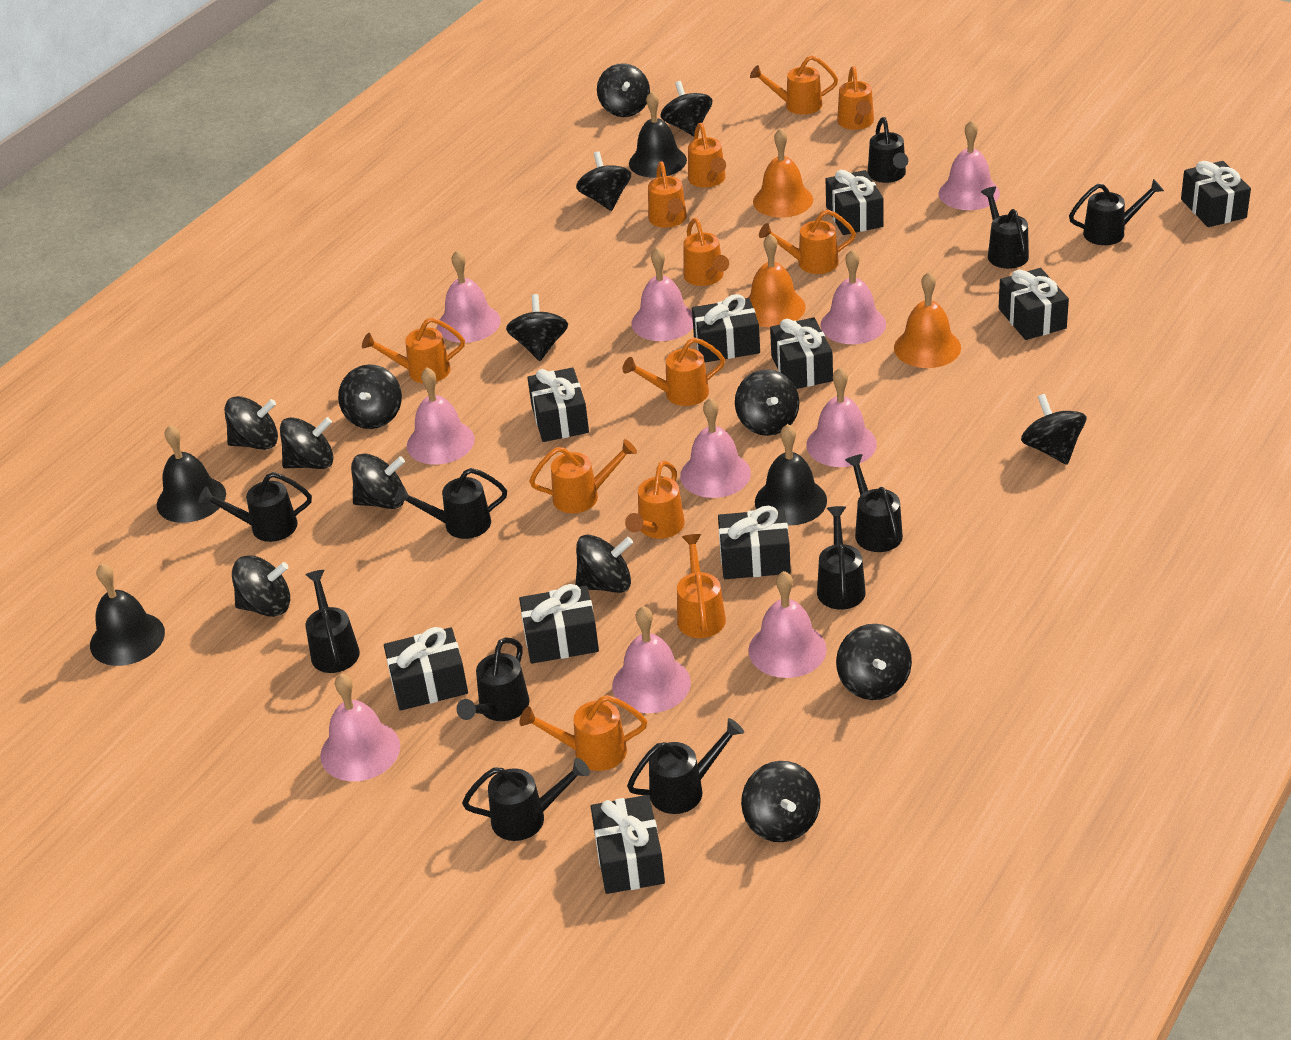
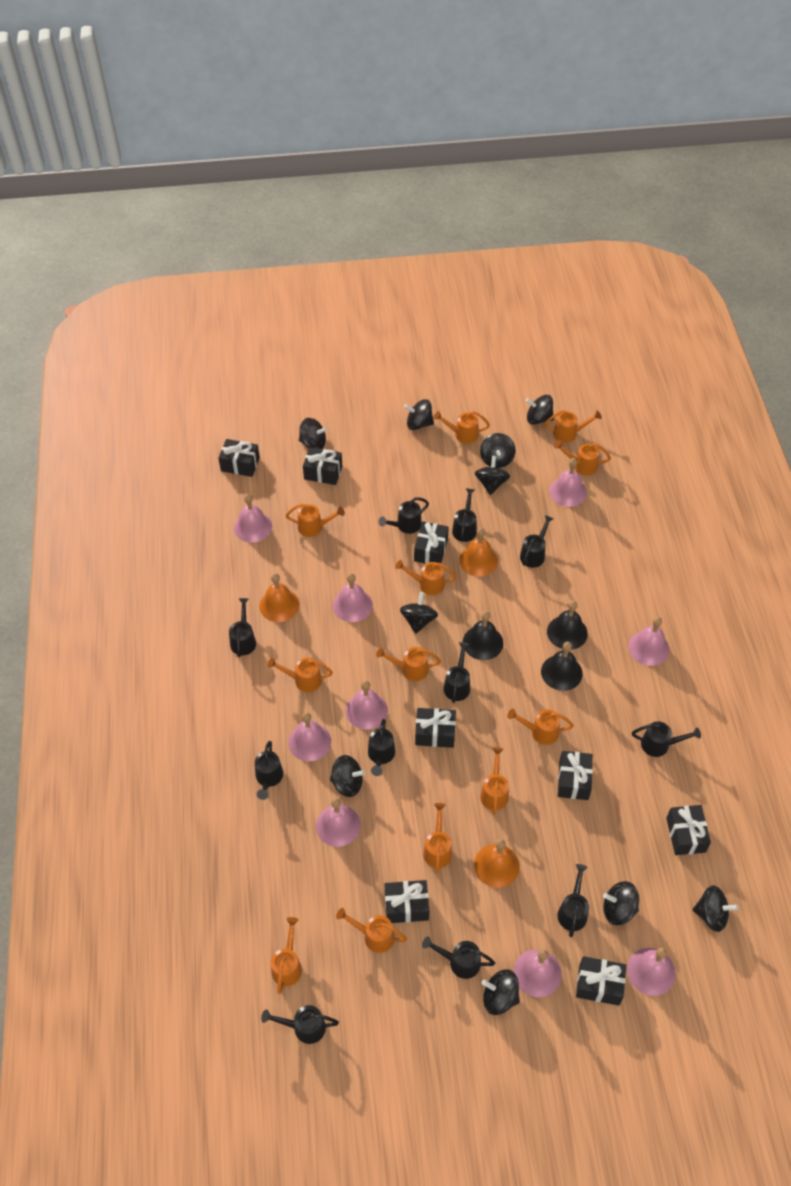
black bell: [90,563,165,666] [157,425,226,523] [629,91,687,178] [755,424,827,525] = 4 -> [463,611,503,660] [541,642,583,691] [547,601,588,650] = 3
black gift: [384,627,468,711] [519,584,599,664] [527,368,589,442] [591,795,665,894] [692,294,760,362] [718,506,791,579] [770,317,833,389] [826,170,884,235] [999,268,1069,340] [1181,161,1251,227] = 10 -> [219,439,260,477] [303,447,342,485] [385,880,429,923] [414,522,449,564] [415,708,456,748] [558,751,593,800] [576,956,626,1006] [666,805,711,855] = 8
black spinning top: [224,396,278,450] [232,555,290,617] [280,417,334,469] [338,364,402,429] [351,453,405,509] [506,294,568,361] [576,151,631,211] [576,535,633,593] [597,63,650,117] [660,81,712,136] [735,369,800,436] [741,761,821,842] [836,624,912,700] [1021,394,1086,465] = 14 -> [299,418,327,449] [330,755,365,797] [400,592,438,634] [404,399,434,430] [475,456,510,495] [480,433,516,468] [482,969,520,1015] [526,395,554,425] [603,881,639,925] [693,885,739,932] = 10
pink bell: [320,674,400,781] [407,368,475,464] [437,250,501,343] [612,606,691,713] [631,248,693,341] [680,398,751,498] [748,571,827,678] [806,368,877,467] [820,249,886,344] [939,120,1000,210] = 10 -> [234,494,272,542] [288,712,331,761] [316,798,361,847] [333,573,373,622] [346,680,388,730] [514,949,562,997] [549,458,587,507] [627,948,676,996] [628,617,670,666] = 9

